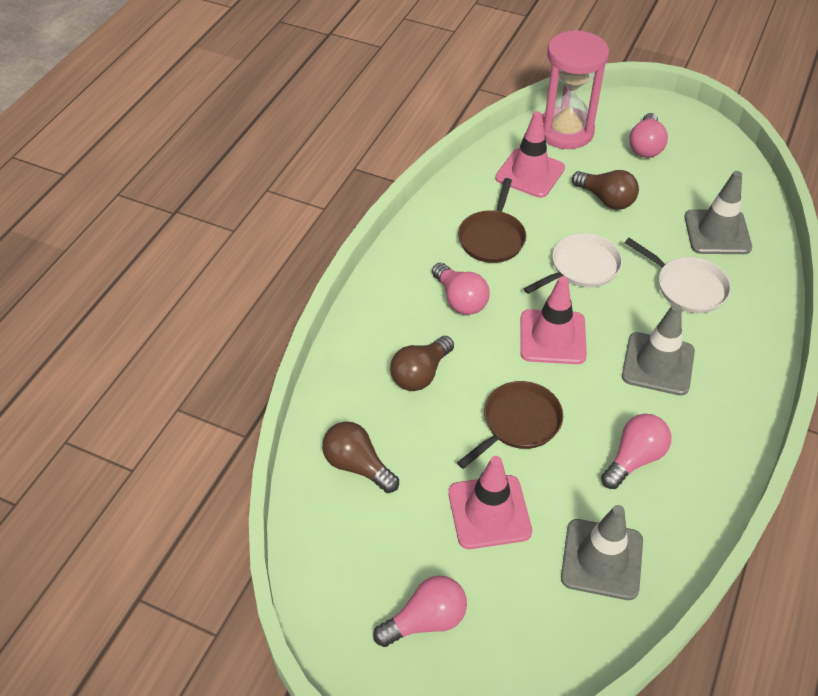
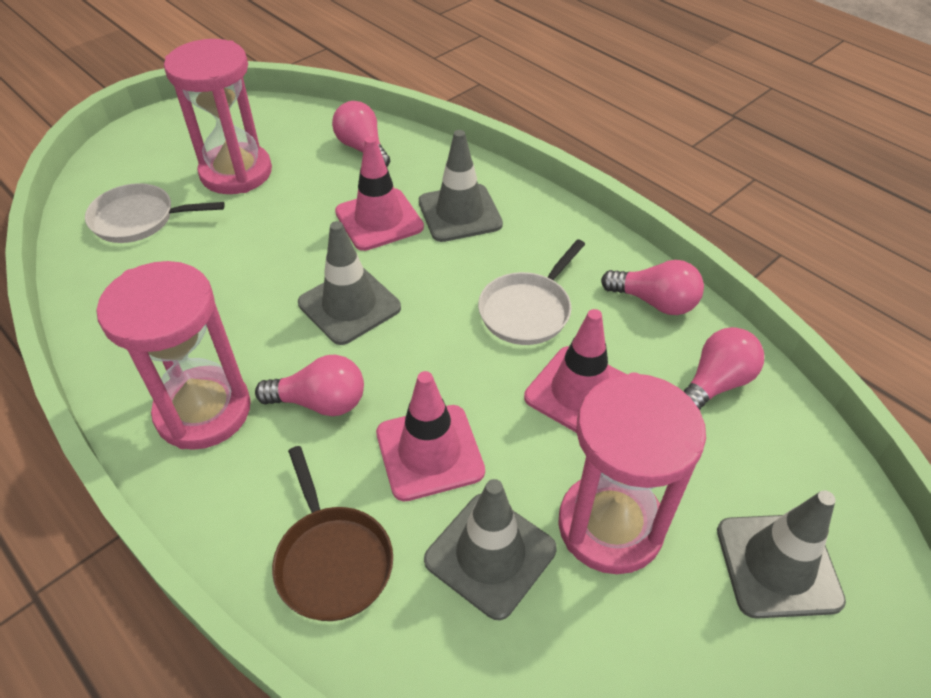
brown light bulb: [322,421,399,493] [390,336,454,391] [572,170,639,210] = 3 -> none = 0
brown pan: [457,381,563,469] [458,178,526,263] = 2 -> [272,446,393,621] = 1
grey traffic cone: [561,505,643,600] [622,304,695,396] [684,171,752,254] = 3 -> [298,221,401,345] [419,130,503,242] [424,479,557,620] [717,490,846,619] = 4
pink hourglass: [542,30,609,149] = 1 -> [97,261,251,450] [164,39,272,194] [558,372,706,574] = 3

